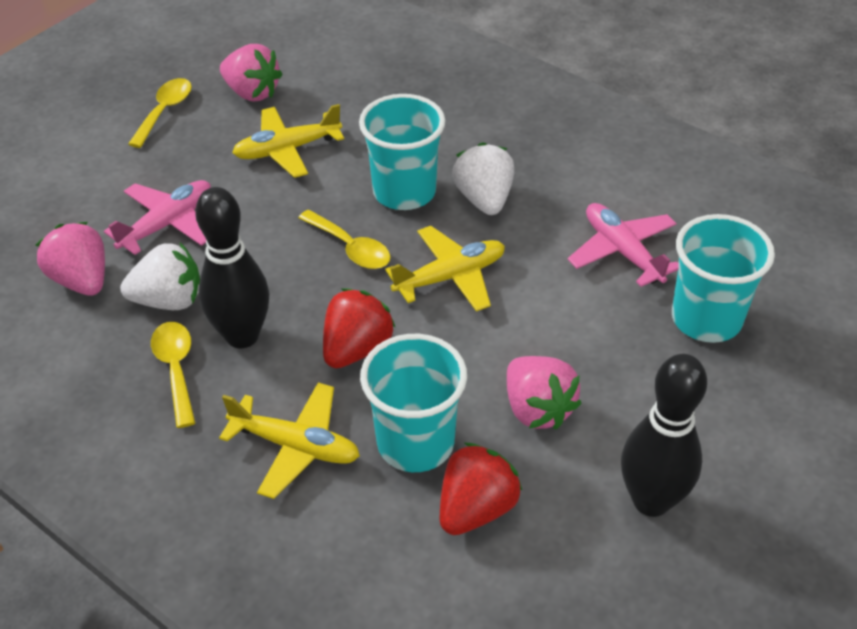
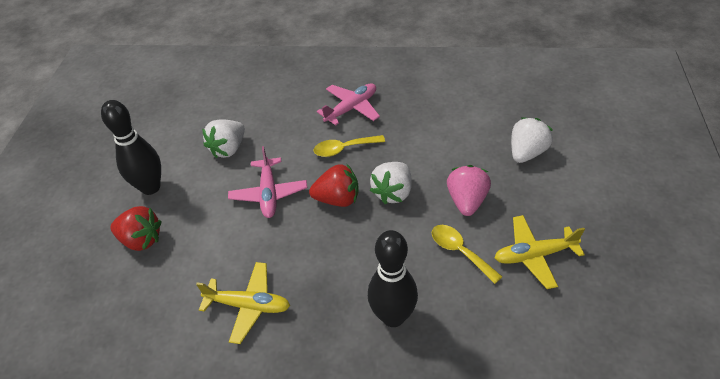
pink strawberry: [36,222,105,296] [220,44,282,102] [507,356,582,430] = 3 -> [447,165,491,216] = 1
turquoise cup: [359,94,445,210] [360,334,467,472] [672,214,775,343] = 3 -> none = 0
white strawberry: [120,243,200,310] [452,142,514,215] = 2 -> [202,119,245,158] [370,162,412,204] [511,118,553,163] = 3
yellow plane: [219,382,360,499] [232,104,344,178] [385,226,505,312] = 3 -> [196,262,290,344] [494,215,585,289] = 2
yellow spoon: [128,78,192,148] [151,322,195,428] [298,210,391,269] = 3 -> [314,135,385,157] [432,225,502,284] = 2

